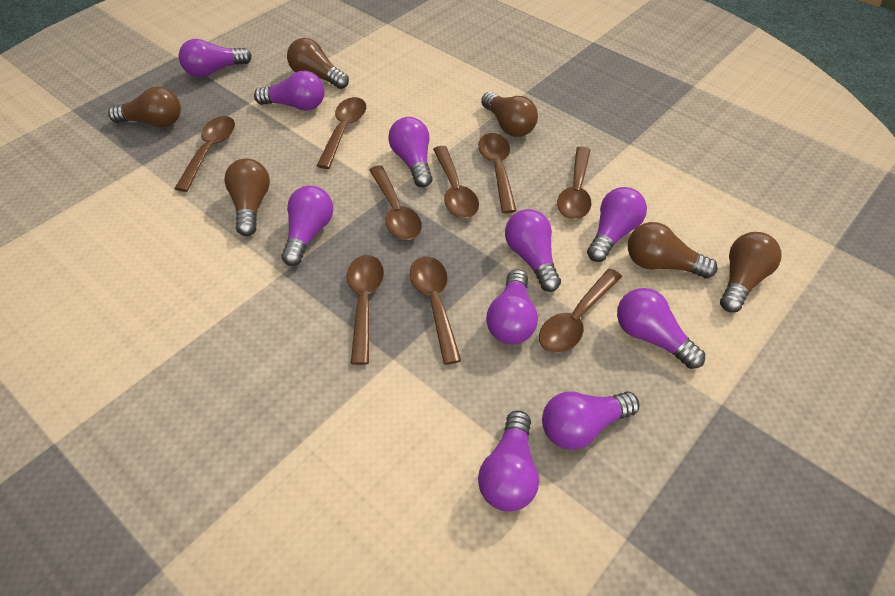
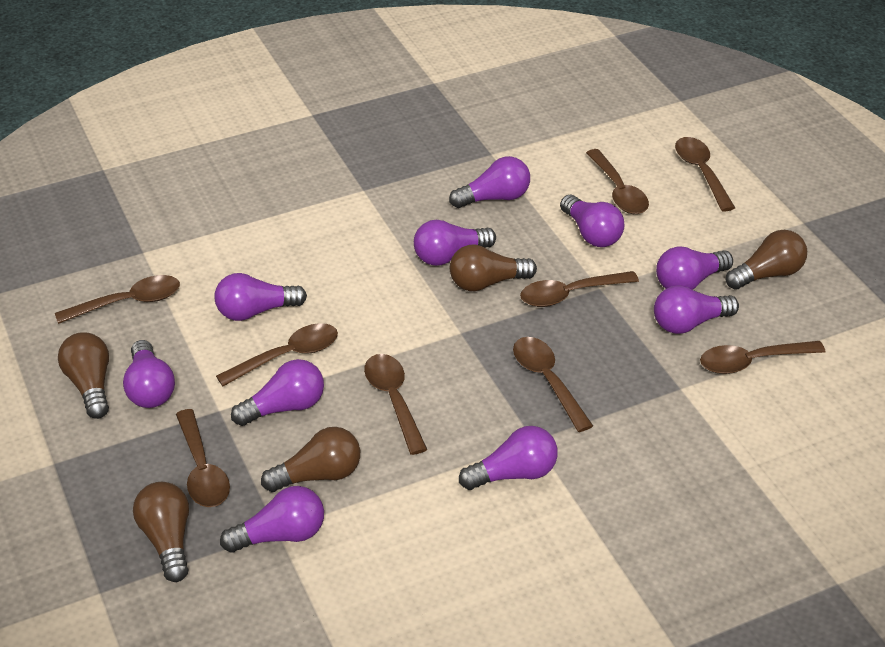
brown light bulb: [108,87,181,127] [224,158,270,236] [287,38,349,89] [481,92,538,137] [628,222,718,278] [720,232,781,313] = 6 -> [58,332,109,419] [133,482,189,582] [261,427,360,492] [450,245,537,291] [726,230,807,290] = 5

